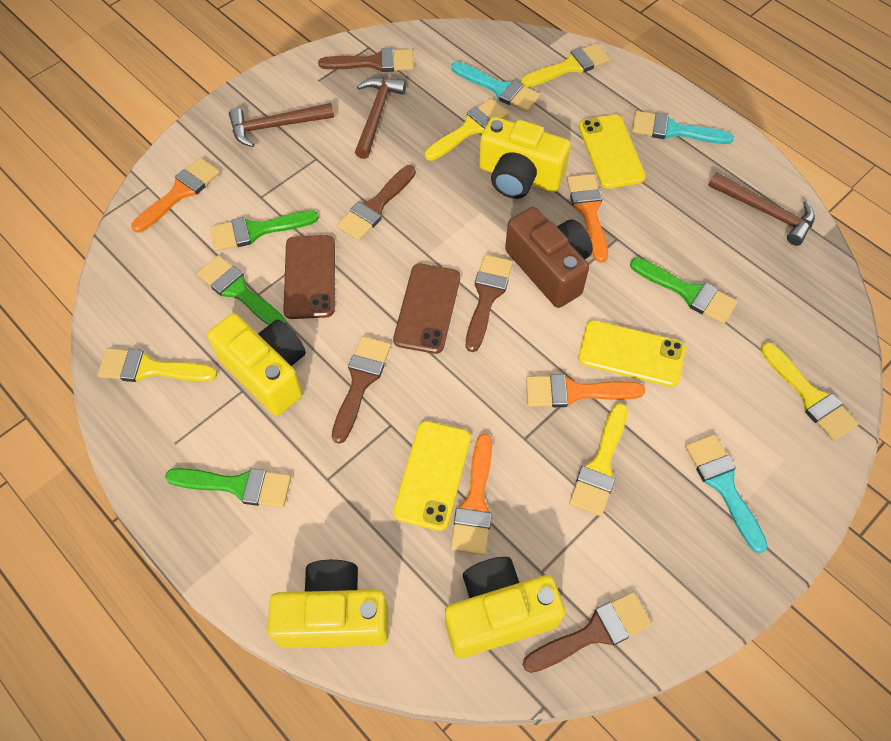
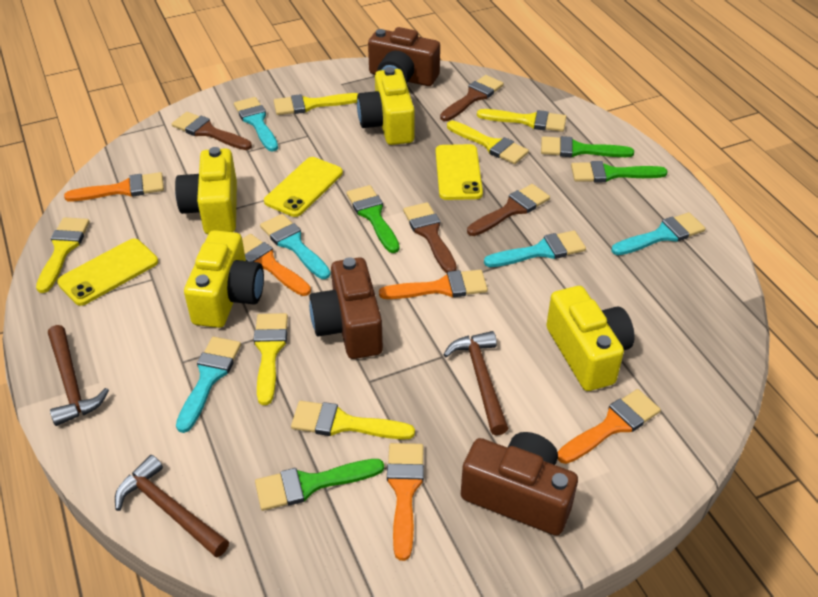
brown brush: [318,48,414,72] [332,336,391,444] [337,165,416,241] [466,255,513,352] [523,592,652,673] = 5 -> [172,112,252,150] [403,202,457,273] [440,75,504,121] [467,184,550,236] = 4
brown camera: [505,207,593,308] = 1 -> [309,257,383,359] [368,27,440,86] [461,432,578,536] = 3
brown phone: [283,235,335,319] [393,264,460,354] = 2 -> none = 0
orange brush: [131,158,220,233] [451,434,492,555] [526,374,645,407] [567,174,608,263] = 4 -> [64,172,164,201] [242,234,311,296] [379,270,488,299] [387,443,424,561] [558,389,661,464] = 5
turquoise brush: [451,62,540,112] [632,111,734,144] [685,434,768,553] = 3 -> [176,337,241,433] [234,97,278,152] [260,214,331,279] [484,231,586,267] [611,212,705,255] = 5
yellow brush: [97,348,217,382] [425,98,509,161] [521,43,610,87] [569,403,628,516] [761,342,859,441] = 5 -> [36,217,90,293] [253,313,288,405] [274,93,358,115] [291,401,415,440] [447,121,529,164] [477,109,566,132] = 6

